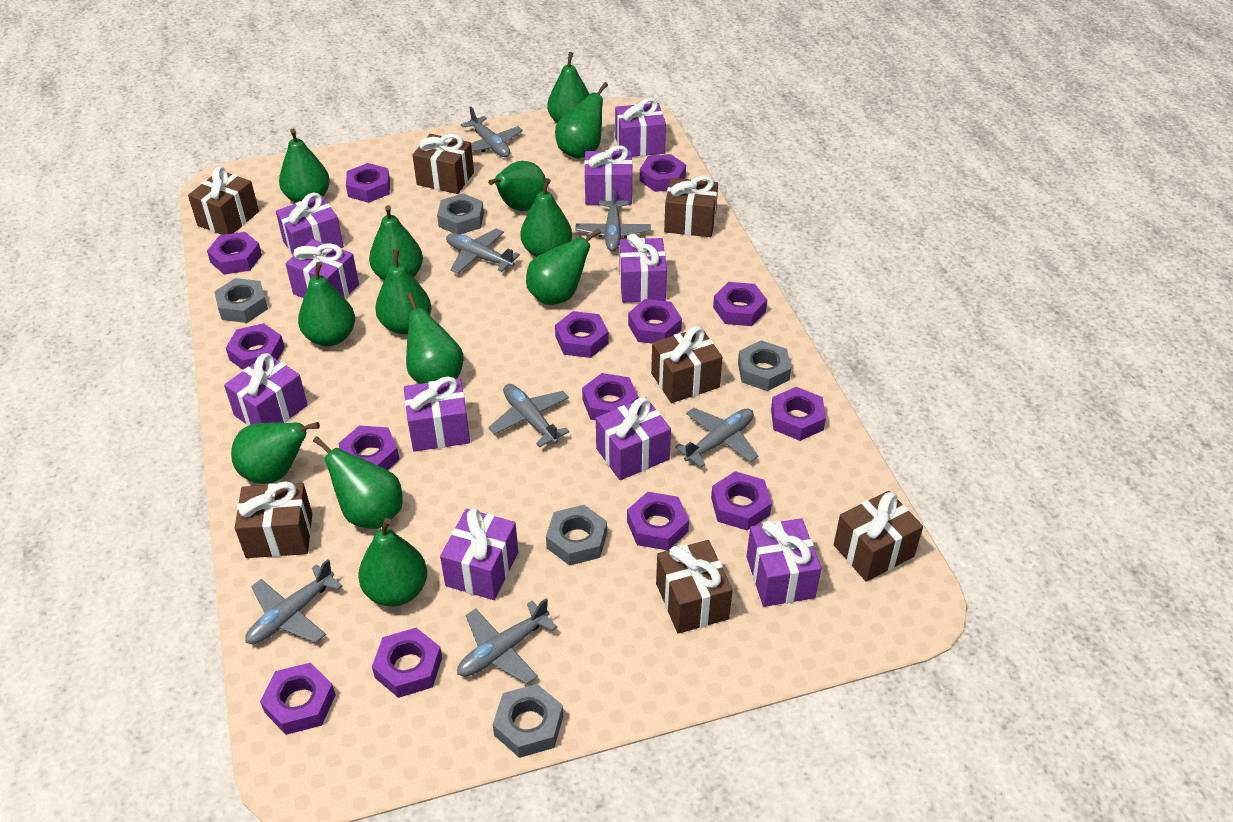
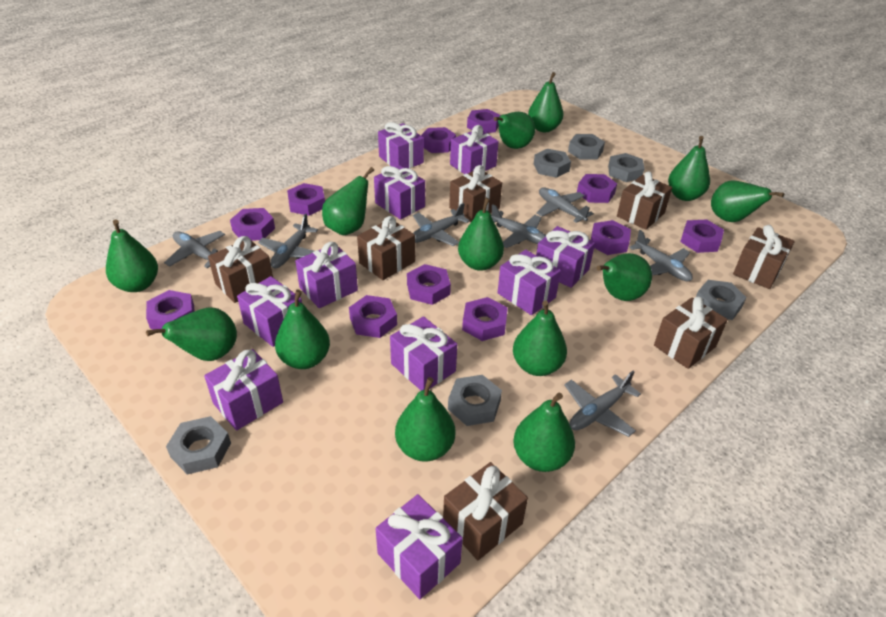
grey nut: [214,278,268,323] [437,193,484,234] [493,684,563,758] [546,505,607,566] [738,340,791,391] = 5 -> [166,416,231,475] [448,375,502,426] [534,149,571,178] [568,134,605,160] [608,153,644,182] [696,280,747,320] = 6
purple nut: [207,232,262,275] [226,323,285,370] [260,663,336,735] [338,425,400,470] [346,163,390,203] [372,628,442,698] [555,311,609,358] [582,373,638,420] [627,492,689,551] [628,299,682,343] [640,154,686,192] [711,471,772,530] [713,282,767,326] [771,387,826,441] = 14 -> [146,290,195,329] [230,208,275,241] [287,183,325,216] [349,295,397,338] [407,264,451,305] [421,127,456,153] [462,297,508,341] [467,109,500,133] [577,174,617,203] [591,220,631,255] [680,219,724,253] = 11

